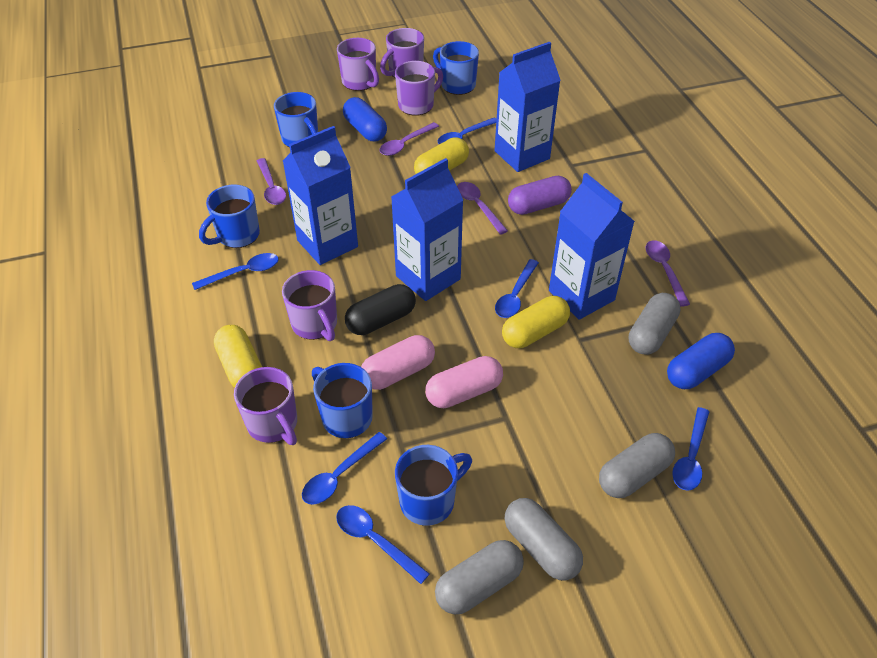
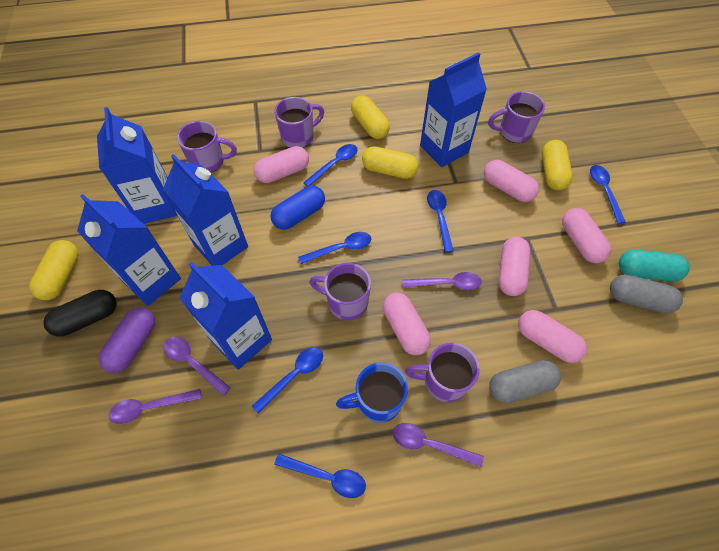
blue capsule: [343,97,387,142] [667,333,735,389] = 2 -> [271,186,325,230] = 1
blue carton: [283,126,358,265] [391,158,463,301] [495,42,561,172] [549,173,635,320] = 4 -> [77,194,181,306] [97,107,177,224] [163,154,248,266] [180,262,272,370] [420,52,487,167] = 5
blue mug: [199,185,260,248] [274,92,318,147] [312,363,373,438] [395,445,472,526] [433,41,479,95] = 5 -> [336,362,408,423] = 1
grey capsule: [435,540,524,614] [505,498,583,580] [599,433,675,498] [629,293,681,355] = 4 -> [489,360,561,403] [610,274,683,314] = 2
pink capsule: [361,335,435,390] [425,356,503,408] = 2 -> [254,146,309,183] [383,292,431,355] [484,160,539,202] [499,237,530,296] [518,310,587,363] [562,208,611,263] = 6
turquoise capsule: none = 0 -> [619,250,690,281] = 1
yellow capsule: [214,325,262,388] [414,137,469,174] [502,296,570,348] = 3 -> [29,240,78,300] [351,95,390,139] [362,146,419,179] [542,140,573,190] = 4

